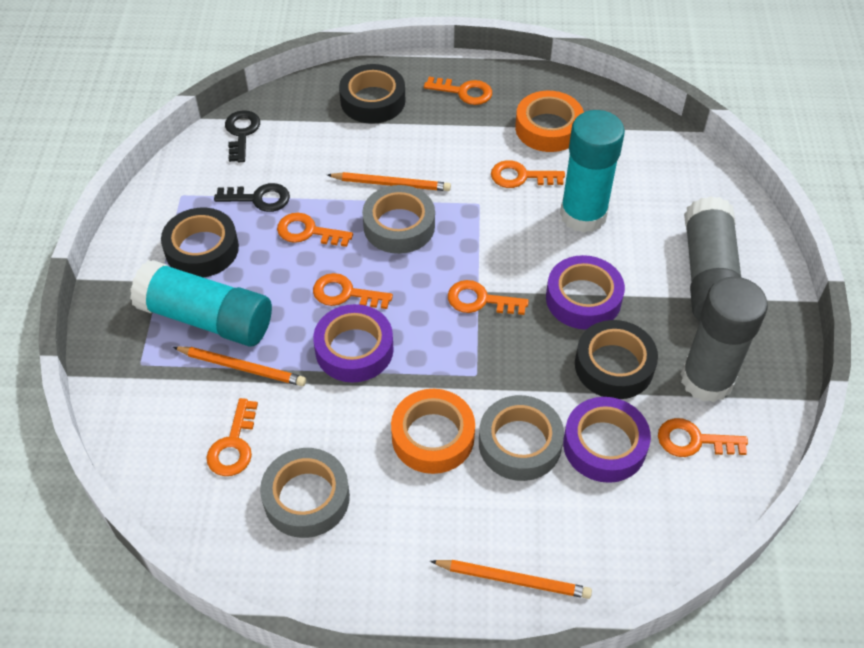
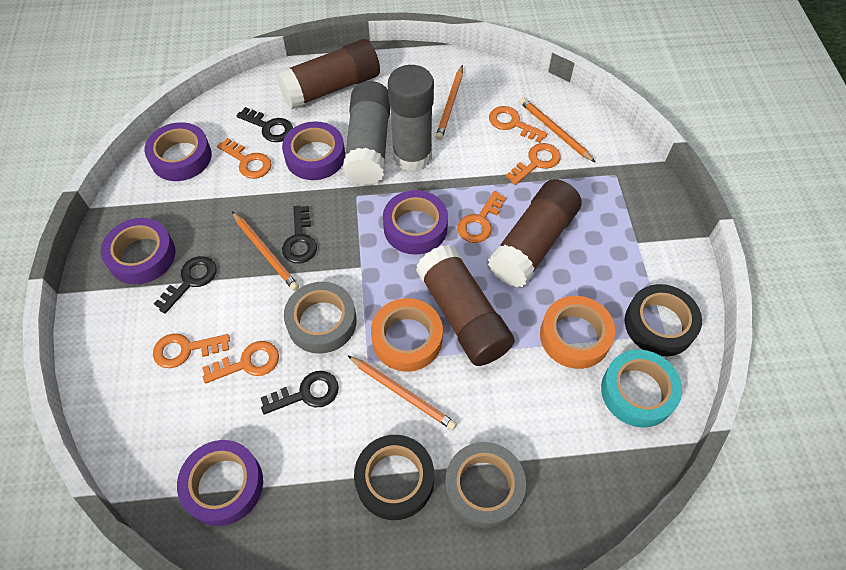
black key: [214,183,290,212] [225,110,260,162] = 2 -> [154,256,217,314] [236,107,293,142] [261,371,339,414] [282,206,317,263] = 4
black tape: [161,208,239,277] [339,64,405,124] [575,320,658,399] = 3 -> [354,435,434,520] [625,284,702,356] = 2
brown glue stick: none = 0 -> [276,39,380,109] [416,245,515,366] [488,179,582,287] = 3
grey tape: [260,448,350,538] [362,185,435,254] [479,395,564,481] = 3 -> [284,282,357,354] [445,442,526,528] = 2
orange key: [206,398,258,476] [277,213,353,247] [313,273,393,309] [424,77,492,105] [448,280,529,315] [491,160,565,188] [658,418,748,457] = 7 -> [153,333,230,368] [202,341,279,383] [217,138,272,179] [457,191,507,243] [489,106,548,143] [506,143,561,185] = 6
orange pencil: [173,346,306,386] [327,172,451,191] [430,560,592,599] = 3 -> [232,211,299,291] [347,355,457,430] [435,65,463,140] [519,97,595,162] = 4
purple tape: [313,304,394,383] [546,255,625,330] [563,397,651,483] = 3 -> [101,218,176,284] [145,122,212,181] [177,440,263,526] [282,121,345,180] [383,190,448,255] = 5
turquoise glue stick: [130,260,272,347] [560,110,625,233] = 2 -> none = 0
turquoise tape: none = 0 -> [601,350,682,428] = 1

